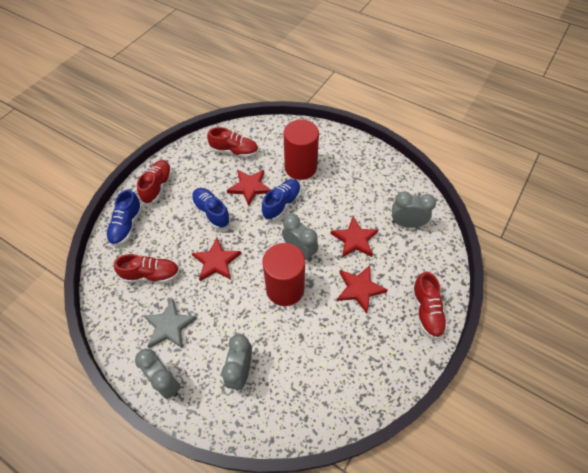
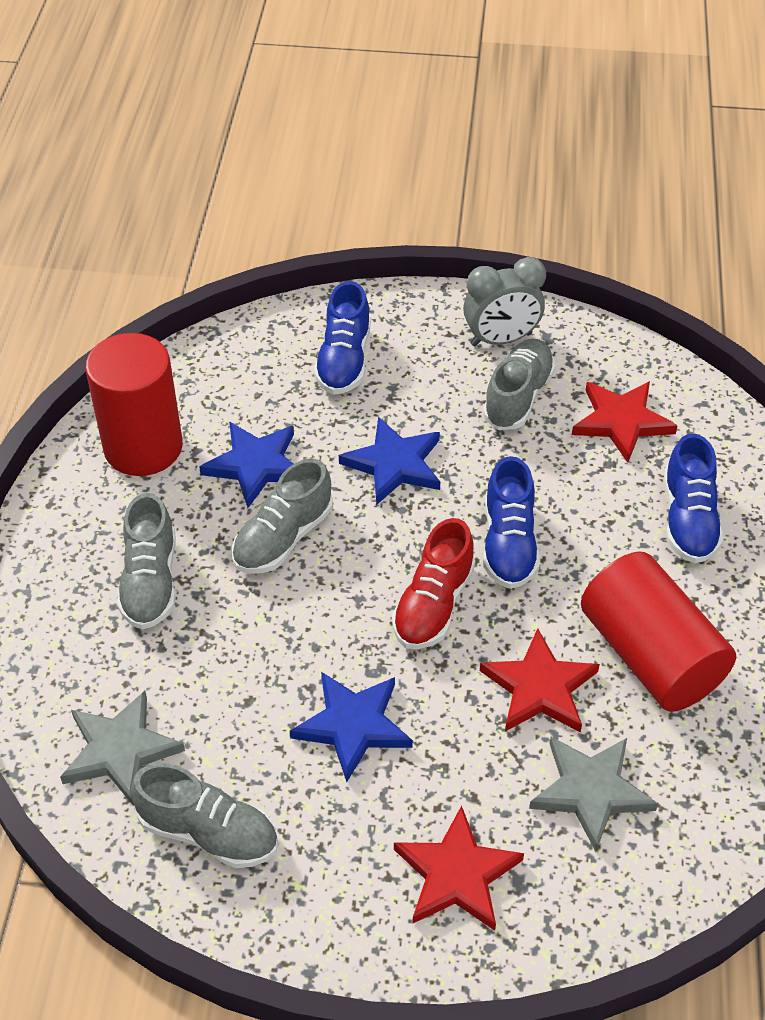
blue star: none = 0 -> [199,422,294,508] [290,672,413,782] [339,417,440,505] = 3
grey clock: [135,349,181,399] [222,334,252,390] [282,214,318,261] [392,192,436,228] = 4 -> [463,257,546,346] = 1
grey shoe: none = 0 -> [117,493,176,630] [131,763,278,868] [232,459,333,574] [483,339,555,430] = 4
grey star: [143,298,197,349] = 1 -> [60,691,185,806] [529,737,658,852] = 2
red shoe: [114,254,180,283] [137,160,172,205] [207,127,258,158] [412,272,447,339] = 4 -> [392,518,475,649] = 1
red star: [192,238,241,281] [227,170,271,206] [331,216,378,258] [337,265,387,314] = 4 -> [394,806,524,931] [480,628,600,732] [572,381,678,462] = 3

